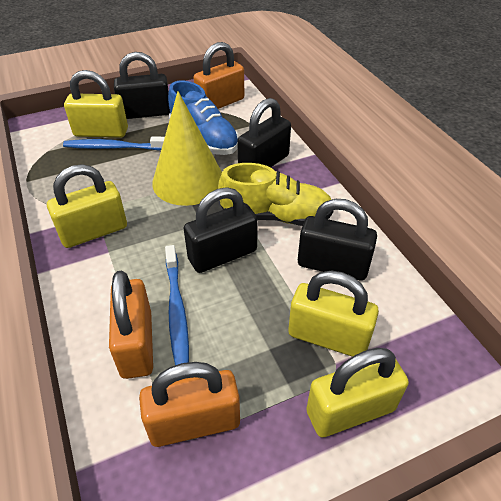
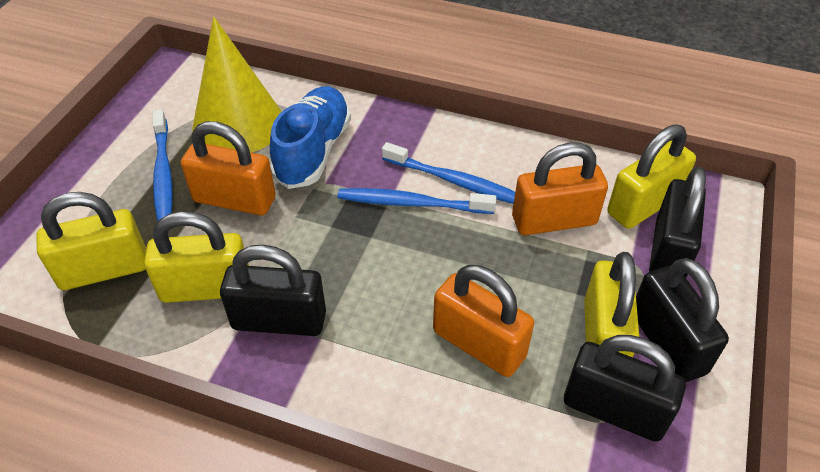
blue toothbrush: [63,136,165,150] [165,245,189,365] = 2 -> [153,109,173,222] [338,188,496,214] [382,142,515,204] = 3
yellow shoe: [218,163,334,226] = 1 -> none = 0

